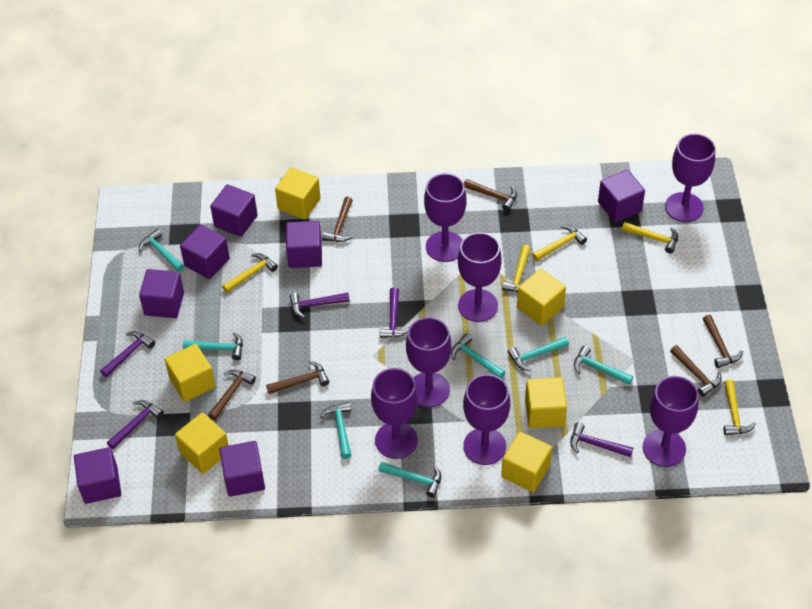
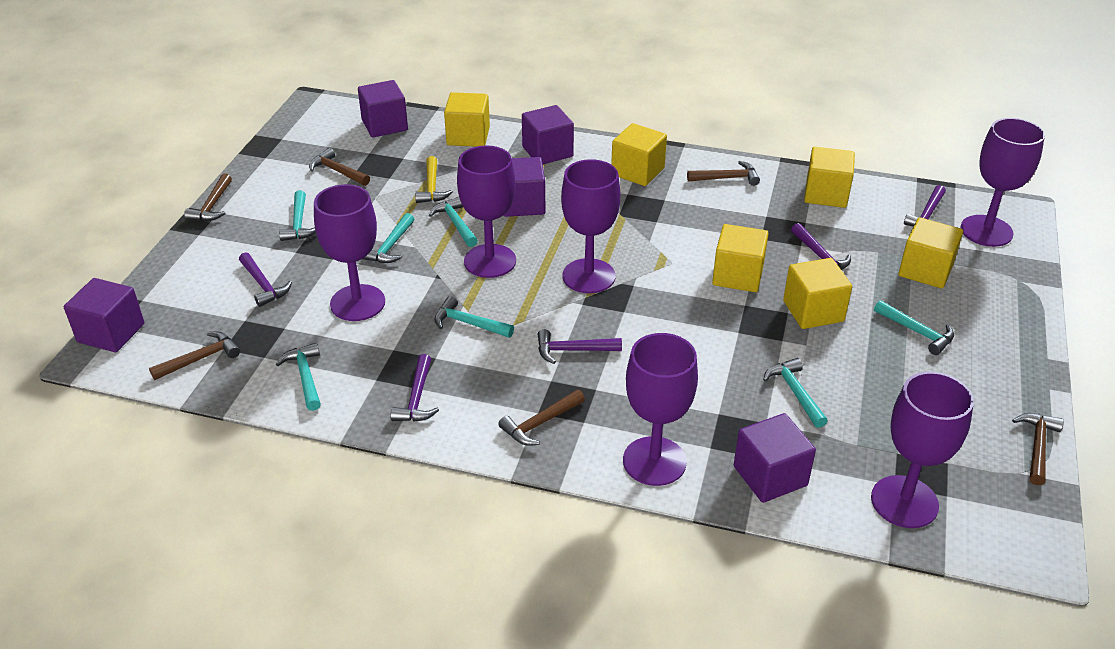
purple cube: [74,447,121,504] [139,269,184,318] [180,224,230,279] [210,184,258,237] [220,441,265,497] [286,221,322,268] [598,170,645,223] = 7 -> [64,278,144,352] [358,80,408,138] [503,157,545,217] [522,105,574,164] [734,413,816,503] = 5
purple goblet: [371,368,418,459] [406,317,452,407] [424,173,467,262] [458,232,502,322] [463,374,510,465] [643,376,699,467] [665,134,715,222] = 7 -> [314,184,385,321] [457,145,516,278] [561,159,620,293] [623,333,698,486] [871,371,974,528] [960,118,1045,247] = 6
yellow hammer: [222,253,278,293] [502,245,531,292] [532,225,587,261] [622,222,678,254] [724,380,756,435] = 5 -> [415,156,453,203] = 1

